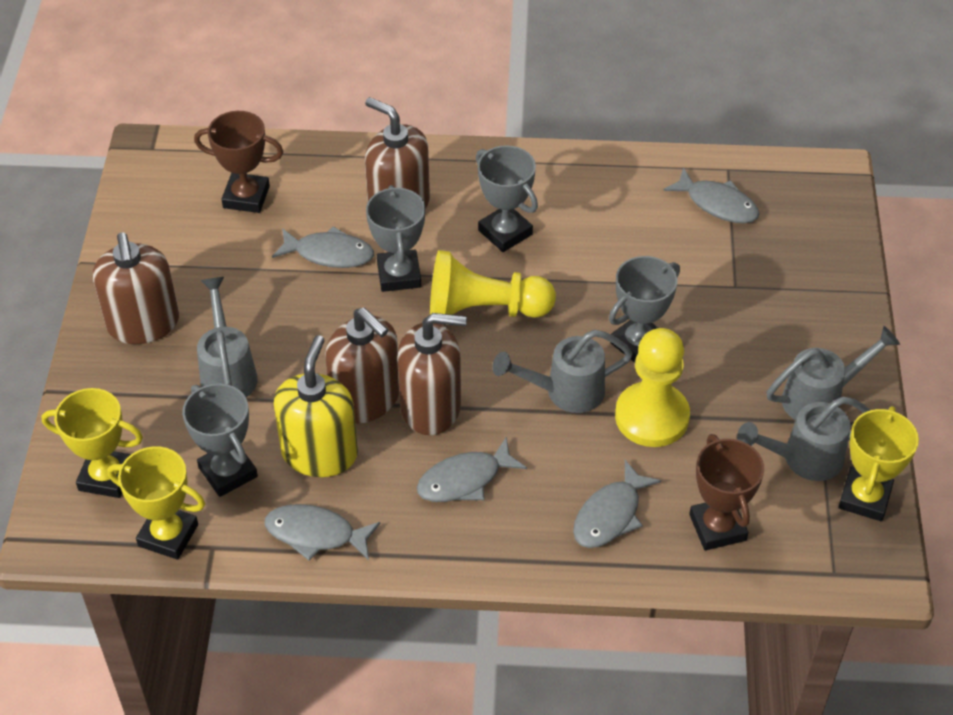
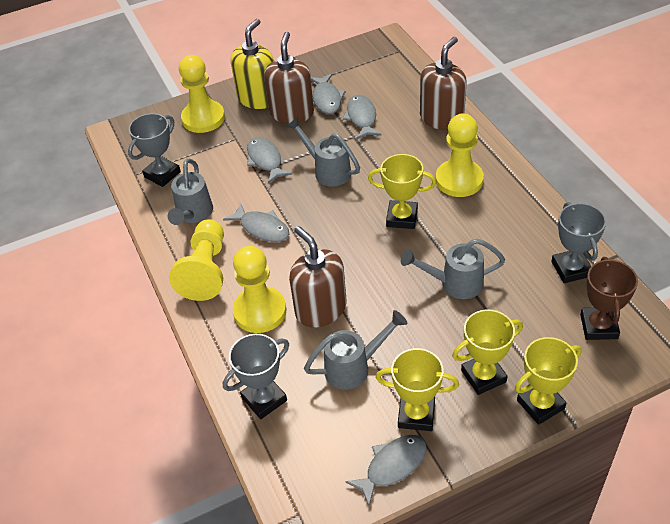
brown soap dispenser: [93,233,179,344] [325,307,399,424] [365,97,430,209] [397,313,467,435] = 4 -> [264,32,314,124] [289,226,347,327] [420,37,467,130] = 3
brown trophy: [194,111,283,213] [689,434,764,550] = 2 -> [580,257,638,340] = 1
grey trophy: [182,383,258,497] [366,185,425,292] [476,145,538,252] [609,256,680,363] = 4 -> [128,113,181,187] [223,334,289,419] [551,202,606,283] = 3
yellow pawn: [430,250,556,318] [615,328,690,447] = 2 -> [169,219,224,301] [179,55,225,133] [233,246,286,333] [436,113,484,197] = 4
yellow trophy: [42,388,143,498] [107,446,205,560] [838,406,919,521] = 3 -> [368,154,436,229] [376,348,459,431] [452,309,523,395] [515,337,581,425] = 4

